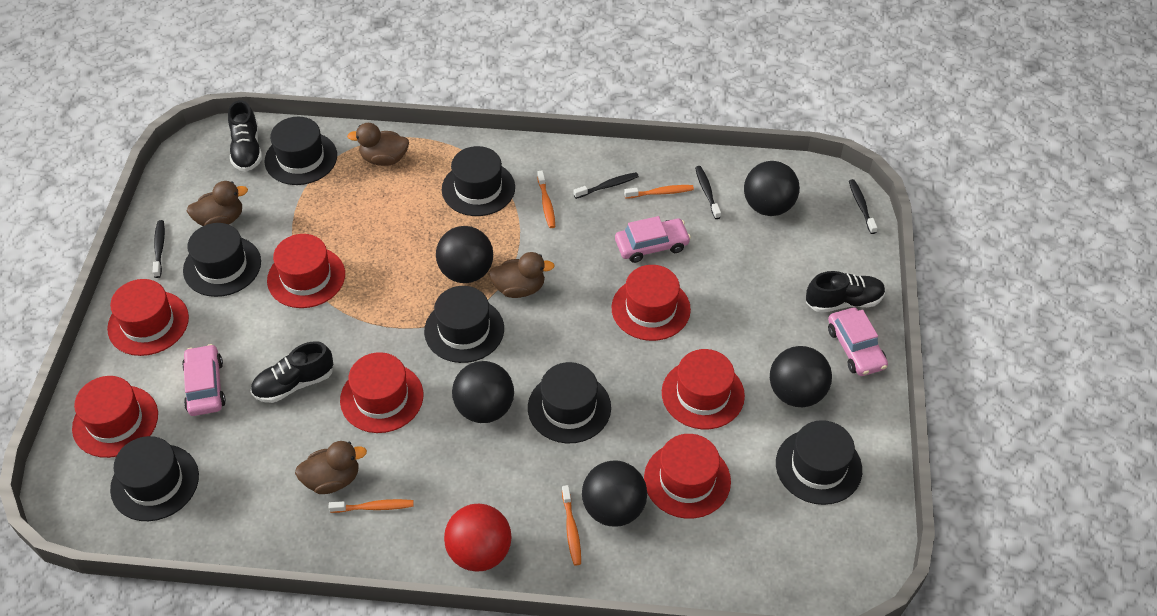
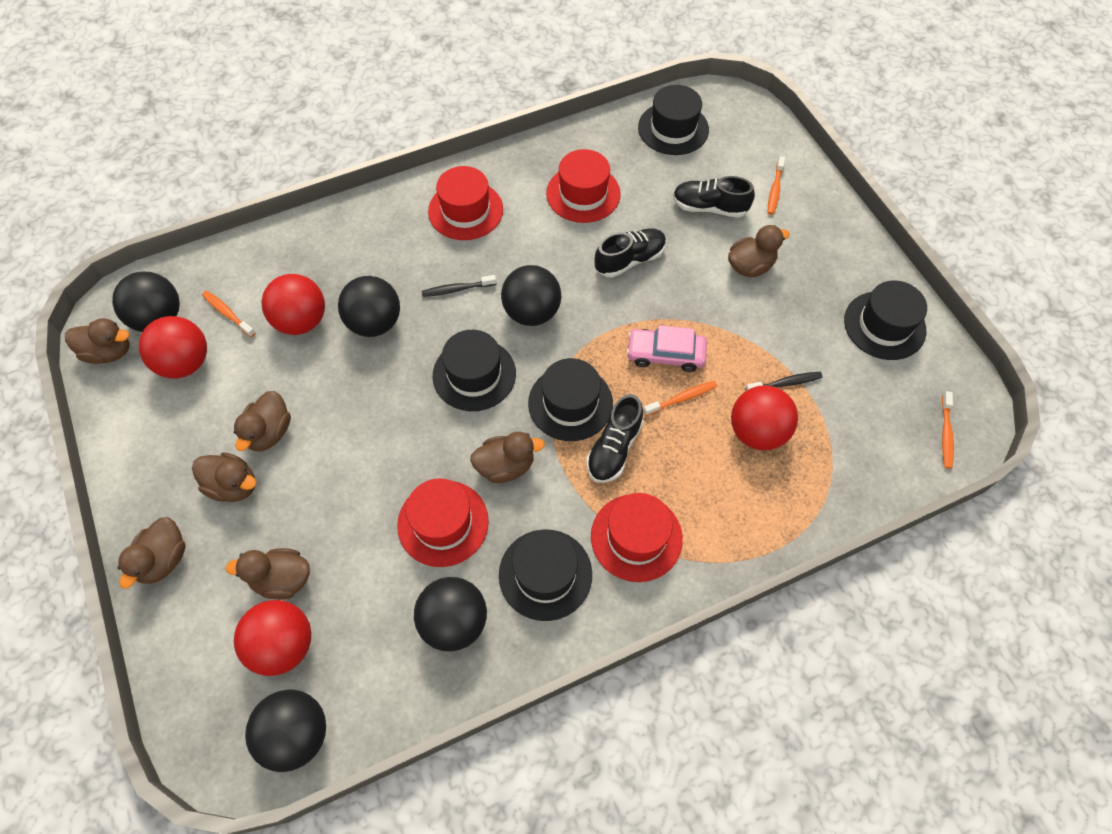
black hat: [110,436,199,521] [183,223,261,297] [265,117,337,185] [424,286,504,363] [442,146,515,216] [528,362,611,443] [776,420,862,505] = 7 -> [433,330,516,411] [499,529,592,621] [528,358,613,441] [638,85,709,155] [844,281,927,360] = 5
black toothbrush: [153,220,165,278] [574,172,639,199] [695,166,721,219] [849,179,878,234] = 4 -> [422,275,496,297] [745,372,823,391] = 2
brown duck: [187,181,248,226] [295,441,367,494] [347,123,409,166] [489,252,555,298] = 4 -> [65,318,130,364] [117,517,186,588] [192,452,256,502] [226,548,310,600] [234,391,291,451] [470,432,545,483] [728,225,790,277] = 7
pink car: [182,344,226,416] [615,216,691,263] [828,308,888,376] = 3 -> [626,325,707,372] = 1
red ball: [444,504,511,572] = 1 -> [139,316,207,379] [234,600,311,676] [261,274,325,335] [731,385,798,450] = 4
red hat: [72,376,158,458] [107,279,189,356] [267,234,345,308] [340,352,423,433] [612,265,691,341] [644,434,731,519] [662,349,745,429] = 7 -> [397,478,489,567] [428,166,503,240] [546,149,621,223] [591,493,683,582] = 4

